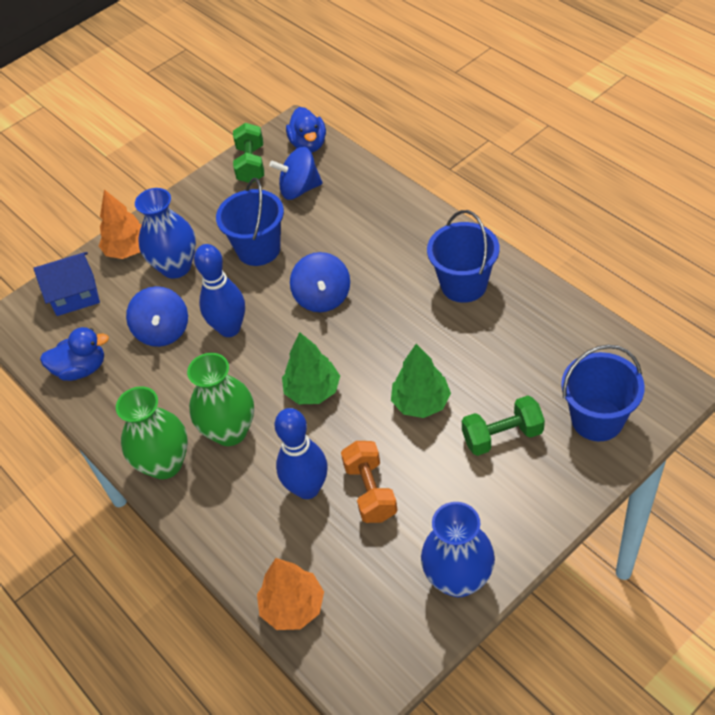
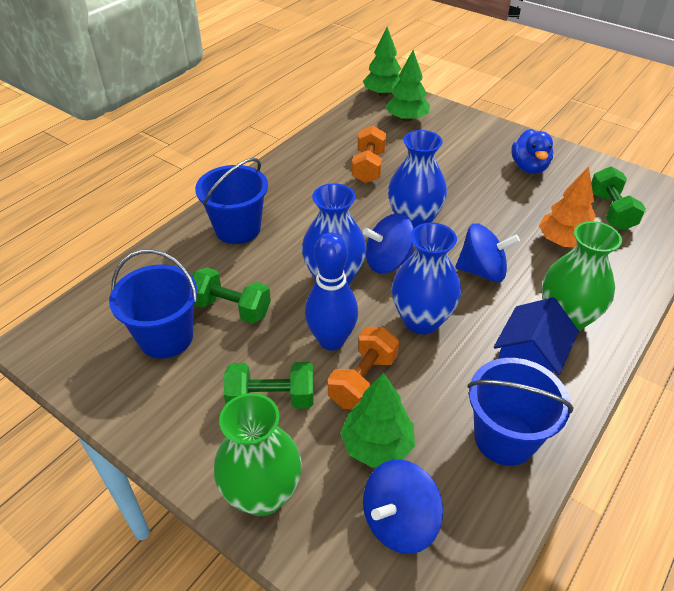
blue bowling pin: [194,244,245,337] [275,408,328,499] = 2 -> [305,233,358,351] = 1
blue duck: [40,327,109,381] [286,107,326,152] = 2 -> [511,129,553,174] = 1
blue vase: [135,188,196,279] [421,502,495,597] = 2 -> [302,183,366,285] [388,130,447,228] [392,223,461,335] = 3
green dumbbell: [233,123,264,183] [462,396,545,456] = 2 -> [192,267,271,323] [224,362,314,409] [591,166,646,230] = 3
green tree: [282,332,340,404] [391,344,451,418] = 2 -> [340,373,415,468] [363,27,401,96] [386,50,430,122] = 3
orange dumbbell: [341,441,398,523] = 1 -> [328,327,399,410] [352,126,386,183] = 2
orange tree: [99,189,142,259] [257,558,324,630] = 2 -> [539,167,596,247] = 1

